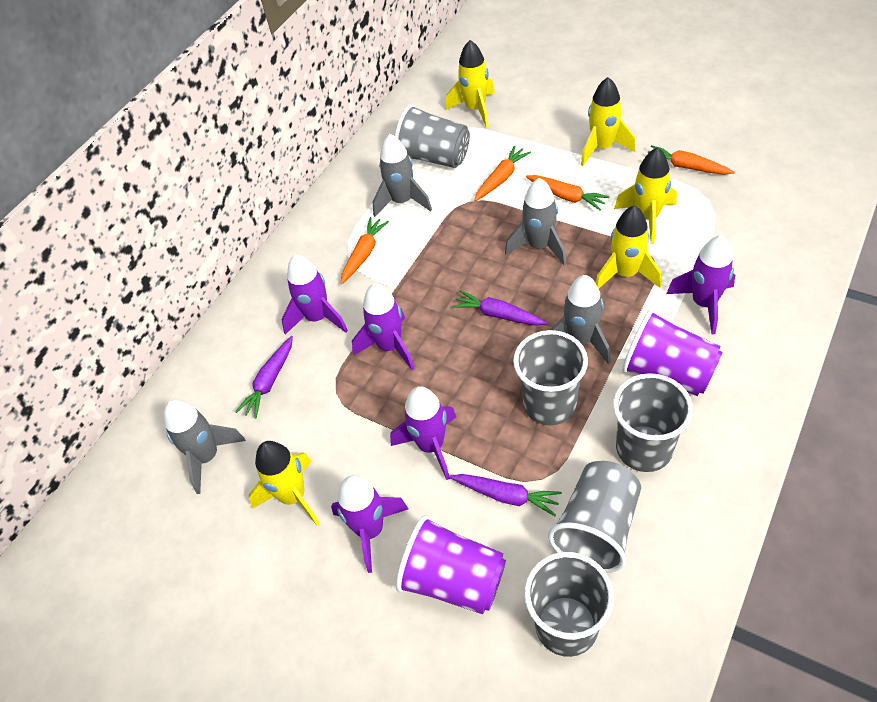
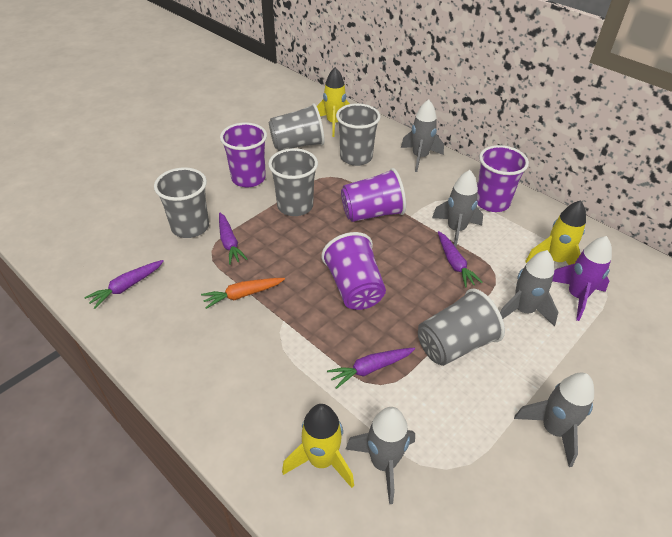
grey rocket: [164,400,246,494] [373,134,432,217] [505,178,566,266] [550,275,611,364] = 4 -> [345,407,415,504] [401,99,444,172] [432,170,483,247] [500,250,558,327] [514,373,594,467] = 5
orange carrot: [340,217,389,284] [474,145,531,201] [526,175,609,211] [648,145,735,175] = 4 -> [201,278,285,309] = 1
purple carrot: [235,336,293,419] [449,474,562,516] [452,290,548,326] = 3 -> [84,260,164,309] [219,213,248,265] [327,348,415,389] [438,231,483,287] = 4
purple cup: [396,515,506,614] [622,309,723,396] = 2 -> [220,123,267,187] [322,232,386,310] [341,168,406,222] [477,145,529,212] = 4
purple rocket: [281,254,348,335] [331,475,409,573] [352,284,415,370] [390,386,456,480] [666,235,735,334] = 5 -> [552,236,612,321] = 1
yellow rocket: [249,441,320,526] [446,40,495,128] [581,77,636,166] [596,205,661,289] [614,147,677,244] = 5 -> [282,404,354,488] [317,67,350,137] [525,200,586,265] = 3

